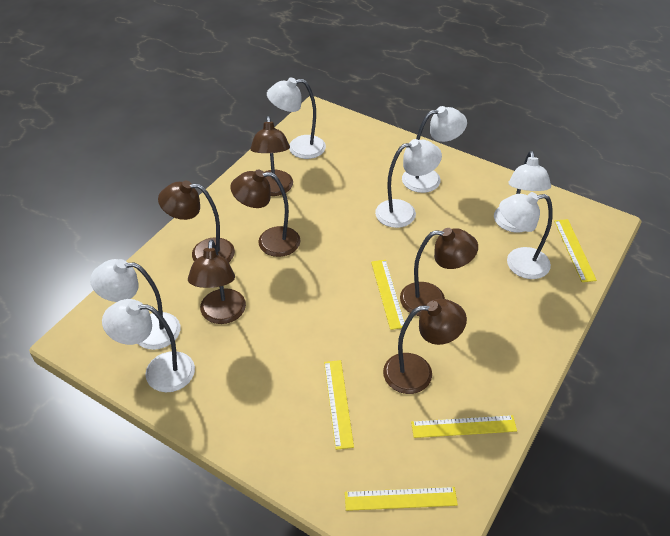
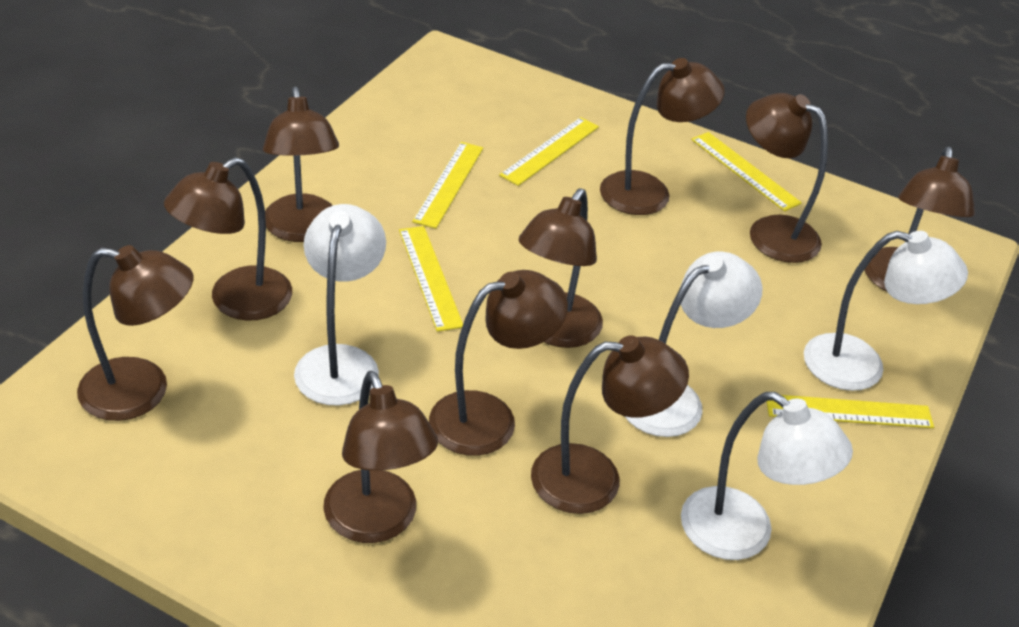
brown lamp: [158,181,235,262] [188,239,246,324] [230,169,301,257] [250,116,293,196] [383,299,467,394] [400,228,478,316] = 6 -> [77,245,193,421] [164,157,292,321] [263,86,339,242] [323,371,438,543] [429,270,568,456] [519,189,603,348] [531,335,689,514] [600,58,725,215] [746,93,828,263] [865,147,975,291] = 10
white lamp: [90,259,180,350] [102,299,195,392] [267,78,326,159] [375,139,442,228] [402,106,467,193] [494,151,551,233] [499,192,553,279] = 7 -> [294,204,386,406] [625,251,763,437] [681,392,853,560] [804,231,968,391] = 4

